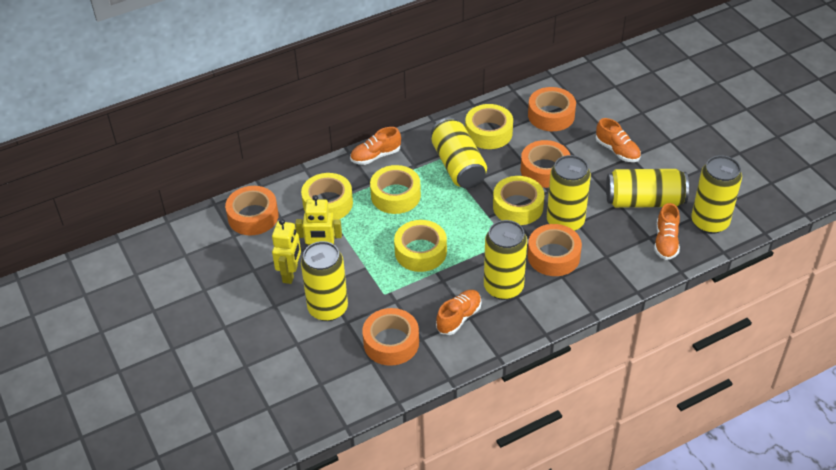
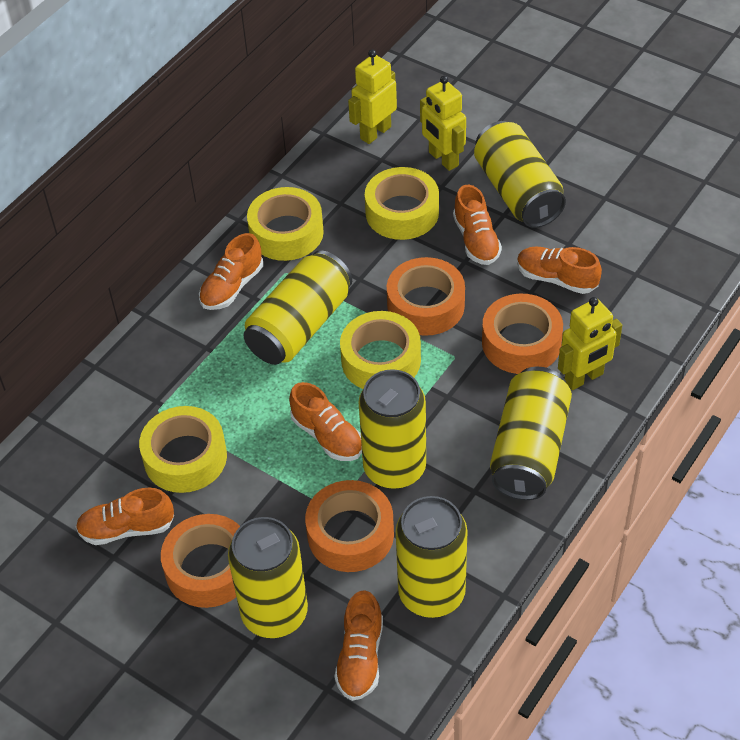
orange shoe: [350,127,401,165] [436,290,482,335] [596,118,641,162] [654,203,680,260] = 4 -> [76,488,174,545] [199,233,263,310] [289,382,362,461] [334,590,383,701] [453,185,502,265] [517,247,602,294] = 6
orange tape: [225,186,278,235] [362,308,419,366] [520,140,570,188] [528,87,576,131] [528,224,582,276] = 5 -> [161,514,240,608] [305,480,394,572] [387,257,465,336] [482,294,563,374] = 4
yellow robot: [272,219,301,284] [295,195,342,246] = 2 -> [348,49,397,144] [420,76,466,171] [558,297,622,390] = 3
yellow tape: [301,173,353,219] [370,165,421,214] [394,220,447,272] [465,104,513,149] [493,176,544,225] = 5 -> [139,406,227,493] [247,187,324,261] [340,311,421,389] [365,167,439,240] = 4

